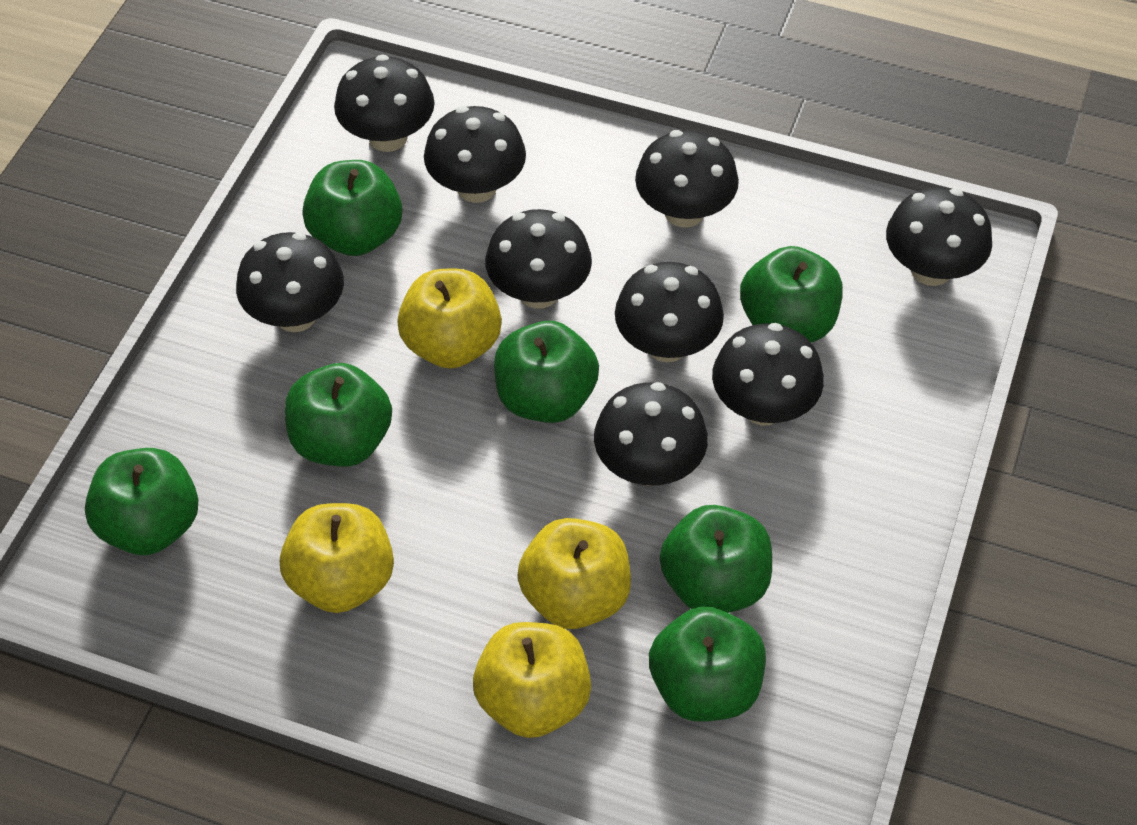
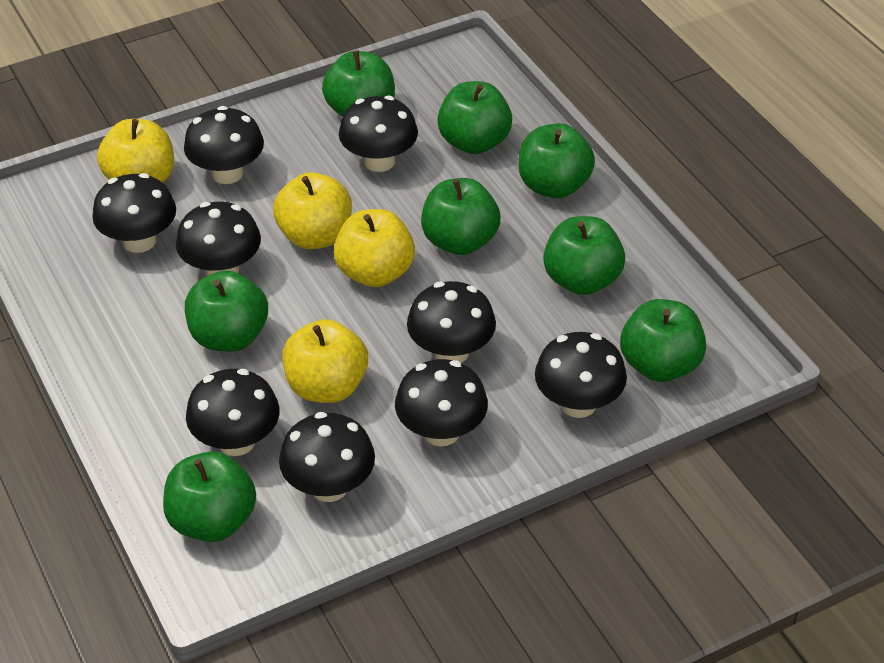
green apple: [85,448,198,555] [285,363,392,467] [302,160,402,256] [494,321,599,423] [649,606,766,722] [660,505,772,613] [740,246,843,343] = 7 -> [163,451,256,542] [185,270,268,351] [322,50,395,117] [421,178,501,255] [437,81,512,154] [518,123,595,198] [543,216,625,295] [620,299,706,382] = 8

